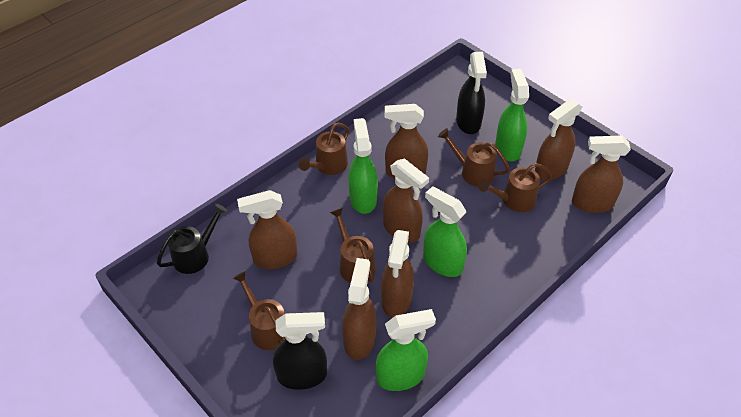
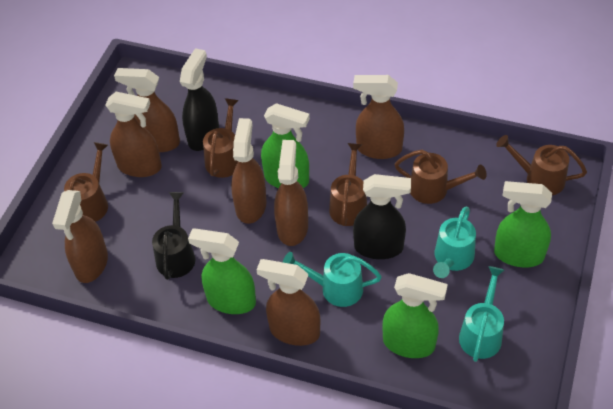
turquoise watering can: none = 0 -> [283,252,382,307] [433,207,476,278] [459,266,504,362] = 3

